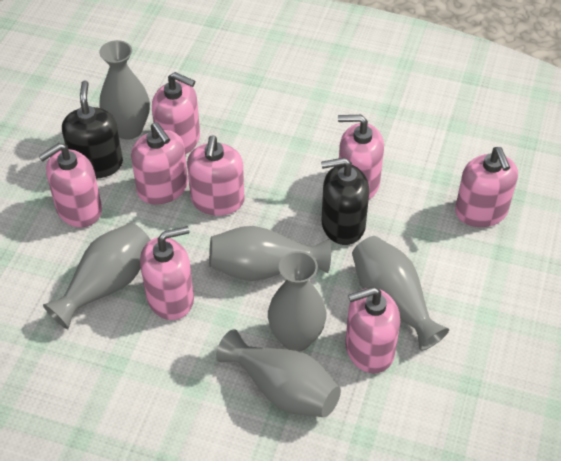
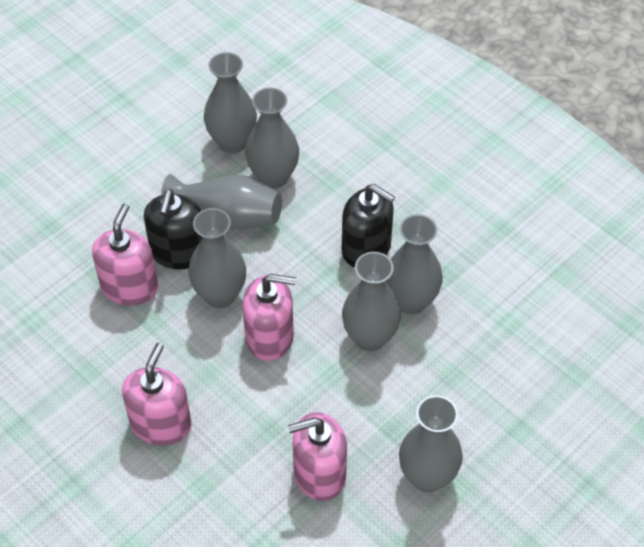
grey vase: [43,223,150,330] [99,40,150,140] [209,226,331,281] [216,329,341,417] [268,251,327,351] [352,236,449,351] = 6 -> [161,174,282,230] [188,208,246,308] [204,52,257,153] [245,88,299,189] [342,252,401,351] [385,214,443,314] [399,395,463,492] = 7
pink soap dispenser: [39,143,102,227] [131,122,188,205] [140,226,194,320] [152,72,200,155] [187,135,245,216] [338,115,384,199] [345,287,400,374] [455,147,518,227] = 8 -> [92,204,158,306] [122,343,191,446] [243,274,296,361] [288,412,347,501] = 4

